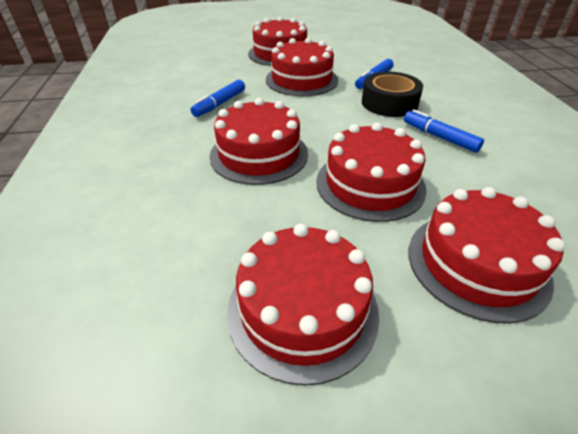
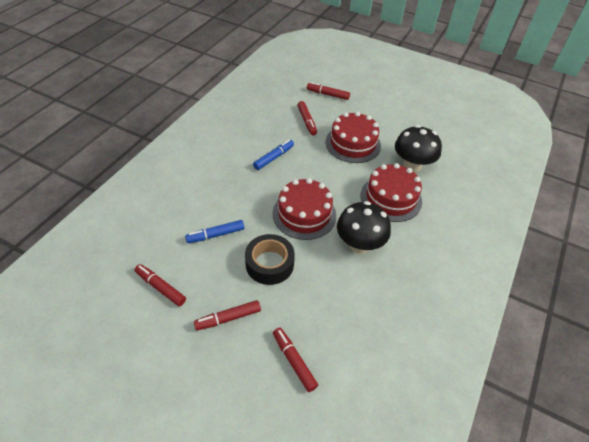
black mushroom: none = 0 -> [337,201,391,254] [395,125,442,172] = 2
blue marker: [191,80,245,117] [355,59,394,89] [404,109,484,153] = 3 -> [185,220,245,243] [253,140,294,170] = 2
red cake: [210,98,308,185] [227,224,379,386] [248,16,307,66] [266,38,338,96] [316,122,427,222] [409,187,565,324] = 6 -> [272,178,336,240] [325,112,381,163] [361,163,422,222] = 3
red marker: none = 0 -> [134,264,186,306] [194,300,261,331] [273,328,318,392] [297,101,317,135] [307,82,350,100] = 5

